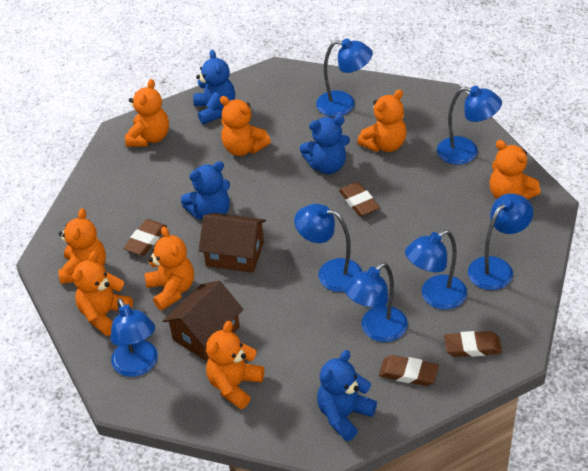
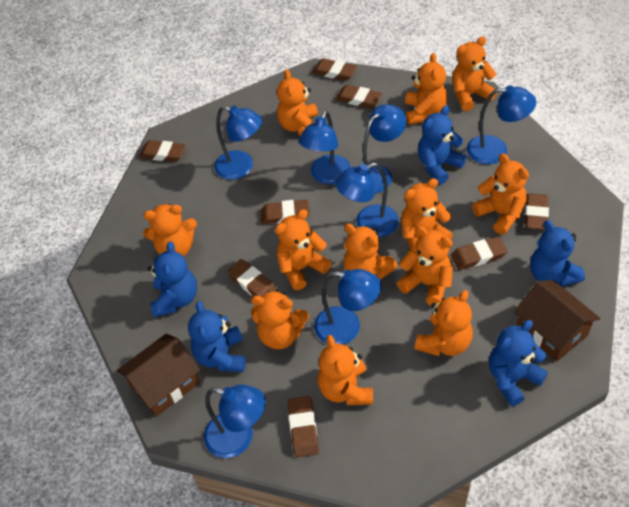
blue teddy bear: [181,161,230,220] [193,50,235,124] [300,116,350,174] [317,350,377,441] = 4 -> [148,242,197,317] [188,301,246,372] [418,106,467,184] [489,320,548,406] [530,220,585,287] = 5
brown eraser: [123,219,167,256] [339,182,380,217] [379,355,439,386] [444,331,502,357] = 4 -> [139,140,186,162] [227,259,277,297] [261,199,310,224] [288,396,319,457] [312,58,357,81] [336,85,382,108] [451,237,507,270] [525,193,549,230] = 8
orange teddy bear: [58,208,106,284] [72,251,133,336] [125,79,169,147] [145,227,194,311] [206,321,264,409] [220,96,271,156] [357,89,406,152] [489,140,541,199] = 8 -> [143,204,197,257] [251,289,309,349] [275,209,331,290] [277,69,318,135] [317,335,373,405] [343,224,398,280] [397,226,453,305] [401,178,453,251] [405,53,447,125] [414,290,473,356] [452,37,497,111] [472,153,529,235] = 12

